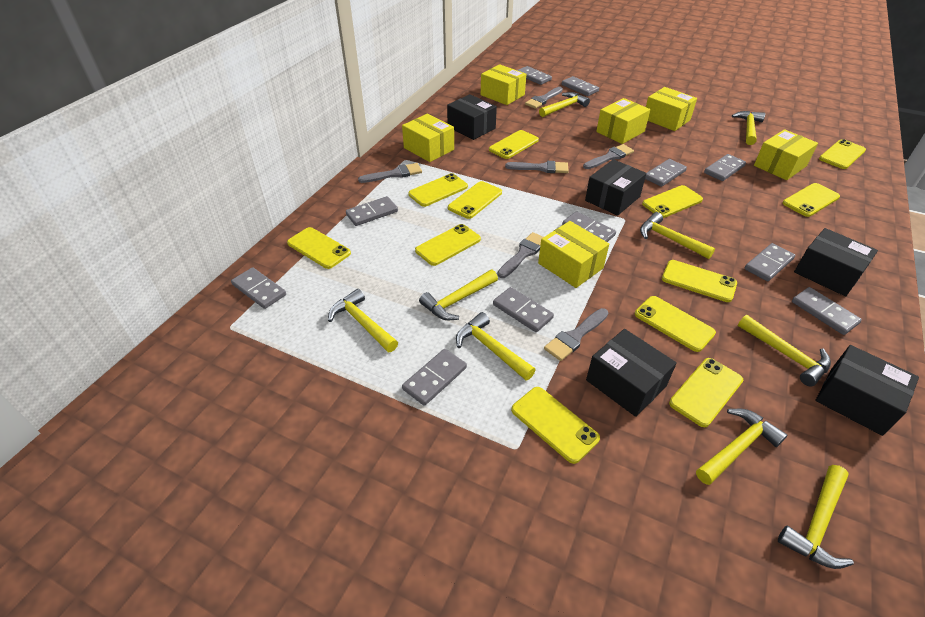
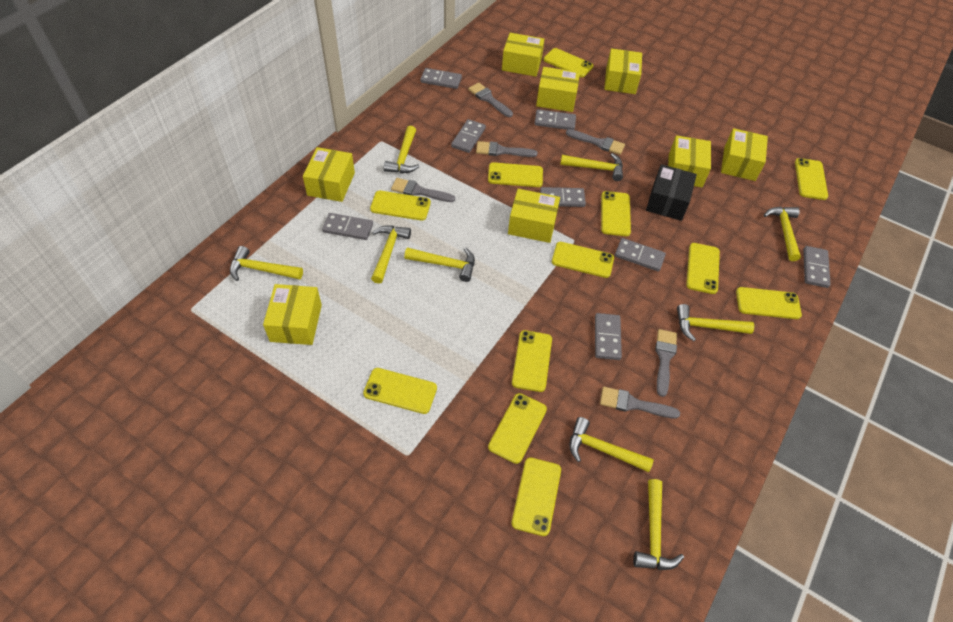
black box: [447,94,497,140] [585,159,646,216] [586,329,677,417] [794,228,878,296] [815,345,919,436] = 5 -> [646,164,697,221] = 1
grey domino: [231,267,286,309] [346,196,398,226] [402,349,467,406] [493,287,554,332] [517,66,552,85] [562,76,599,96] [562,211,616,242] [645,159,687,187] [704,154,746,181] [745,243,795,281] [792,287,862,335] = 11 -> [322,213,373,240] [420,68,462,89] [451,119,486,153] [534,109,576,130] [540,187,586,207] [595,313,622,360] [615,238,666,272] [803,246,831,288] = 8
yellow box: [402,114,454,162] [481,64,526,105] [538,221,609,288] [596,98,650,144] [646,87,697,131] [754,129,818,180] = 6 -> [263,284,322,345] [303,147,355,202] [502,33,544,77] [508,189,560,243] [536,67,580,112] [604,48,642,94] [668,135,711,187] [721,128,768,181] = 8

